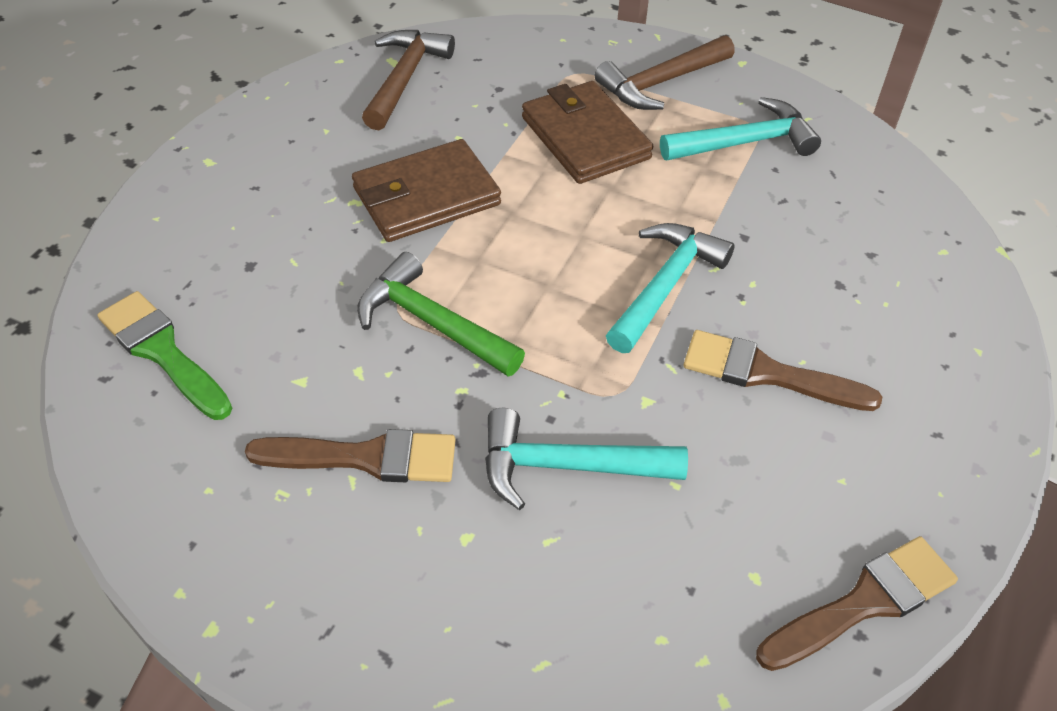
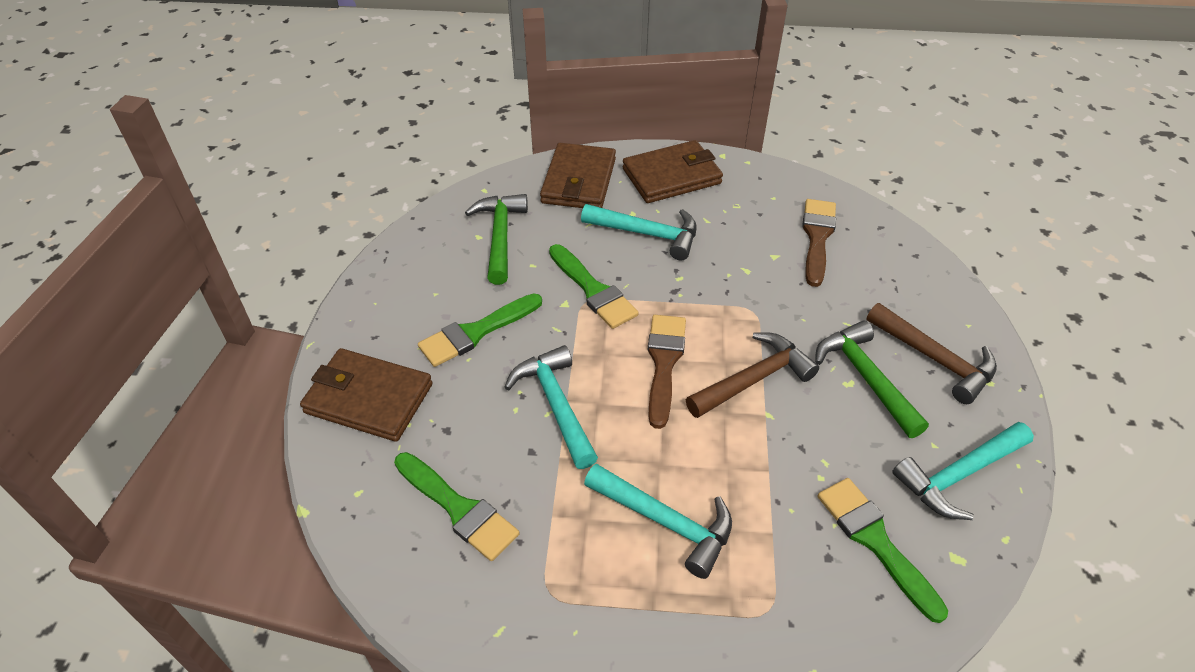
brown brush: [245,429,456,482] [684,330,882,411] [756,536,958,671] = 3 -> [648,315,686,429] [802,199,836,287] = 2
brown wallet: [352,139,501,242] [522,81,653,184] = 2 -> [300,348,432,442] [540,143,616,208] [622,140,723,203] = 3
green brush: [97,291,232,420] = 1 -> [394,452,520,561] [418,294,542,367] [549,244,638,329] [818,478,948,623] = 4
green hammer: [357,252,525,376] = 1 -> [465,194,528,285] [815,321,929,438] = 2
turquoise hammer: [485,408,688,510] [606,223,735,353] [660,97,821,160] = 3 -> [504,345,598,469] [581,204,697,261] [584,464,732,579] [892,422,1034,520] = 4

